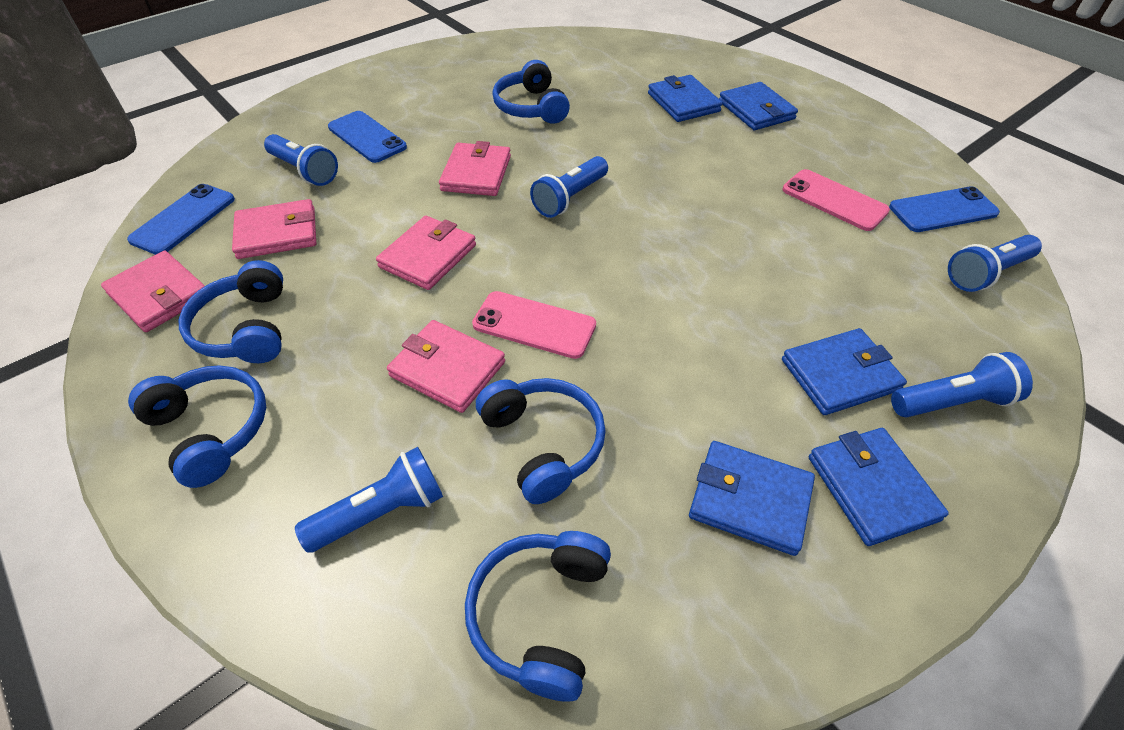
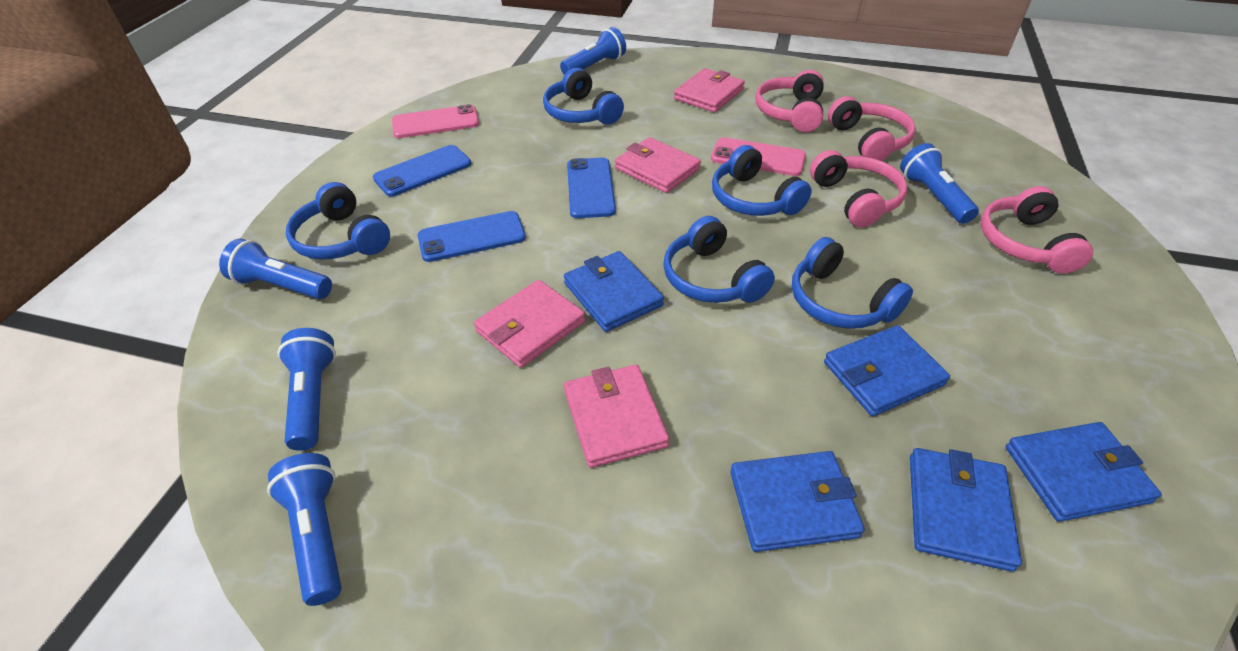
pink headphones: none = 0 -> [755,70,824,132] [810,150,908,227] [828,96,916,161] [980,186,1093,274] = 4
pink wallet: [101,251,205,332] [232,199,316,259] [376,216,476,290] [387,320,505,413] [439,141,511,196] = 5 -> [474,280,585,368] [564,365,669,468] [615,137,701,193] [674,68,745,113] = 4

